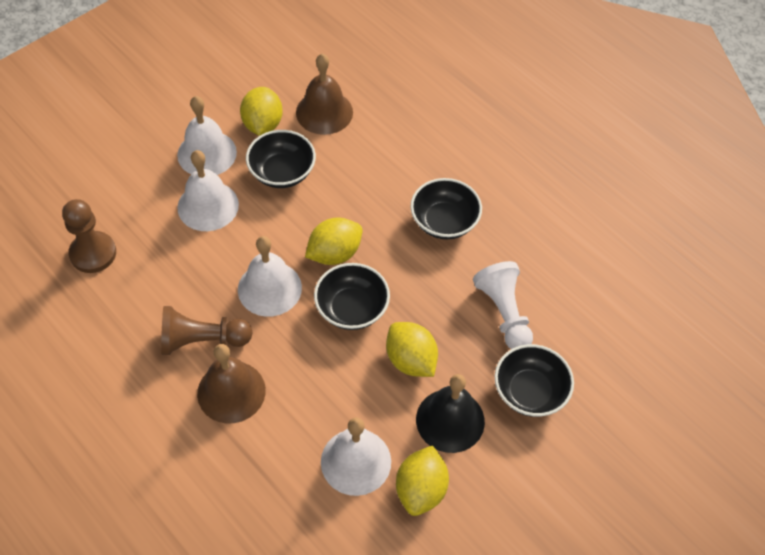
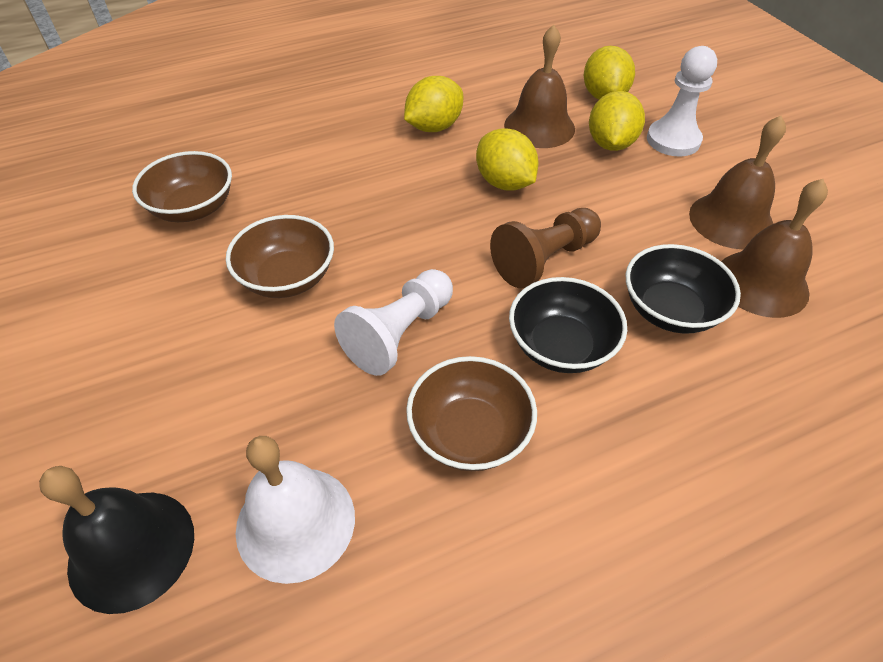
black bowl: [246,130,316,188] [314,263,390,330] [410,178,482,239] [495,344,574,417] = 4 -> [509,277,627,373] [626,244,741,334] = 2
brown bell: [197,344,266,424] [296,54,353,135] = 2 -> [504,25,575,148] [689,116,786,249] [721,179,828,318] = 3
brown bowl: none = 0 -> [132,151,232,222] [226,215,334,298] [406,356,537,471] = 3
brown pawn: [62,199,116,273] [161,306,252,355] = 2 -> [490,208,601,288] = 1
white bell: [177,96,237,175] [177,150,239,231] [238,236,302,317] [321,417,391,496] = 4 -> [236,436,355,584] = 1
white pawn: [473,261,533,349] = 1 -> [334,269,453,376] [647,46,717,157] = 2

